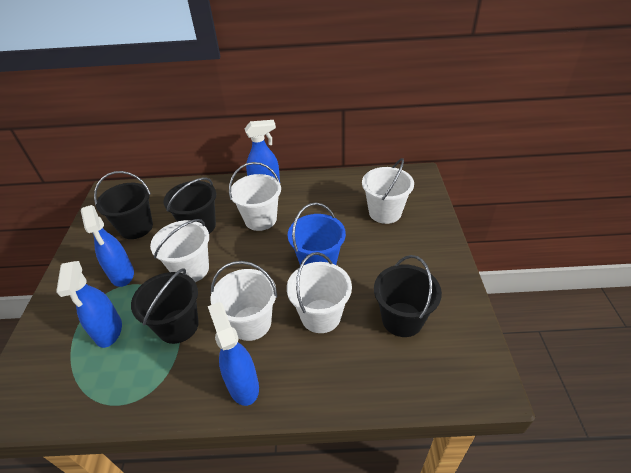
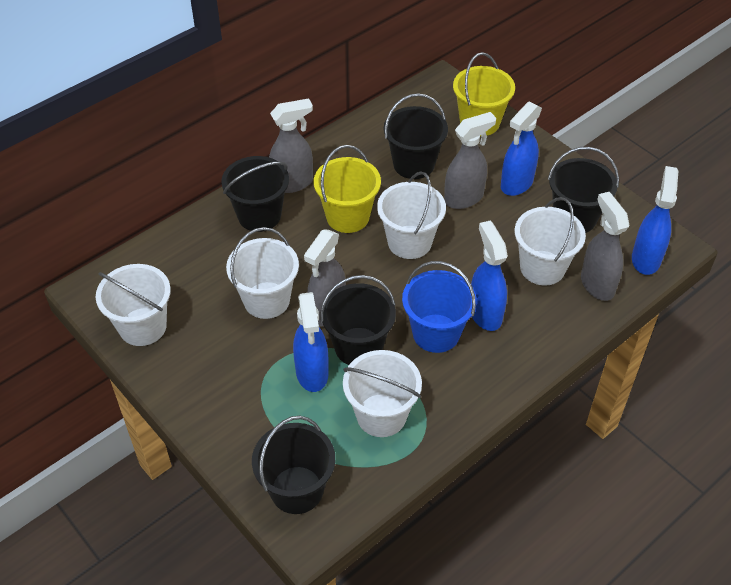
black bucket: [94,171,153,239] [131,268,199,344] [163,178,216,234] [374,255,442,337] = 4 -> [221,156,289,232] [252,416,335,514] [320,275,396,365] [384,93,448,179] [548,147,619,233] = 5
grey spray bottle: none = 0 -> [269,98,313,193] [304,229,346,326] [444,112,496,209] [581,192,629,301] = 4
yellow bucket: none = 0 -> [314,145,381,233] [453,52,515,136] = 2

